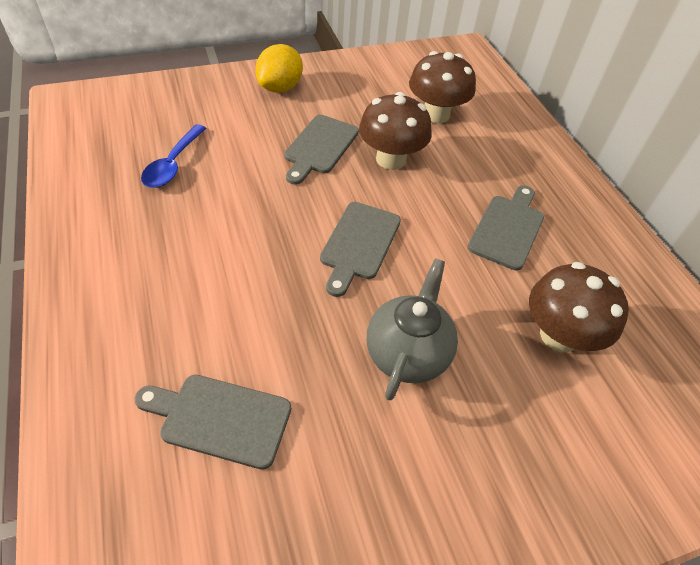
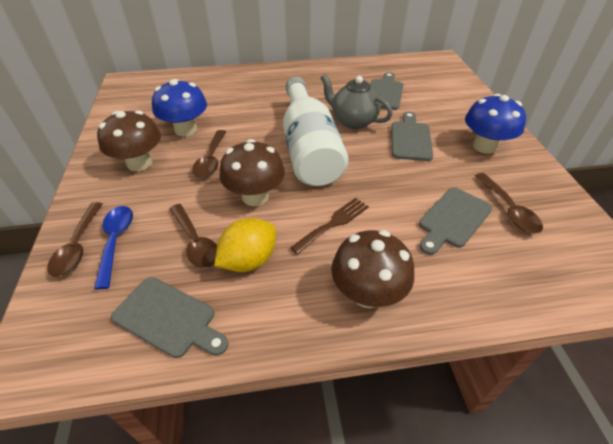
blue mushroom: none = 0 -> [152,79,207,136] [465,94,526,154] = 2
brown fork: none = 0 -> [290,198,369,255] = 1
brown spoon: none = 0 -> [47,202,102,277] [170,204,217,268] [192,130,226,178] [475,173,543,233] = 4
white bottle: none = 0 -> [283,76,349,186] = 1

